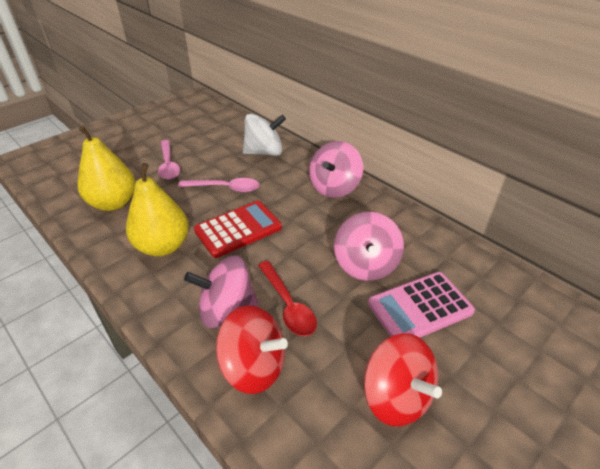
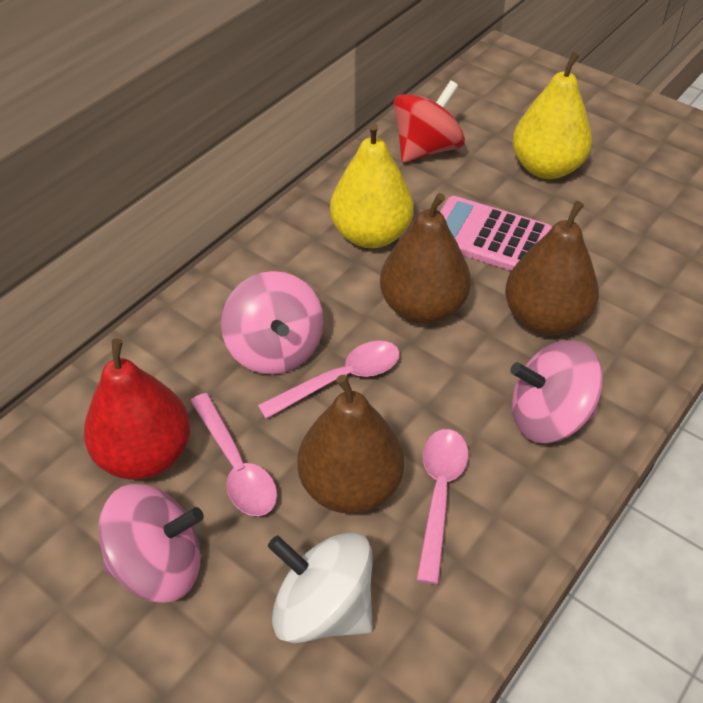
brown pear: none = 0 -> [297,375,404,514] [380,193,471,324] [505,201,599,336] = 3
pink spoon: [158,140,180,180] [178,178,259,192] = 2 -> [190,393,277,516] [258,341,400,419] [416,429,468,584] = 3
red calculator: [194,201,282,258] = 1 -> none = 0
red pear: none = 0 -> [84,338,191,480] = 1
red spinning top: [216,305,288,394] [363,333,442,427] = 2 -> [393,80,465,163] = 1
red spoon: [258,261,317,336] = 1 -> none = 0

